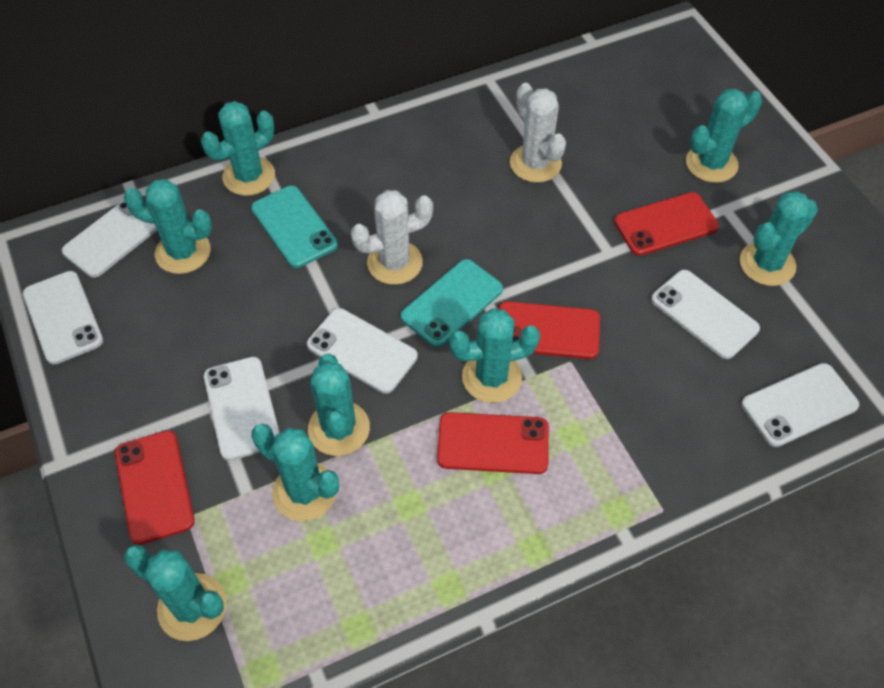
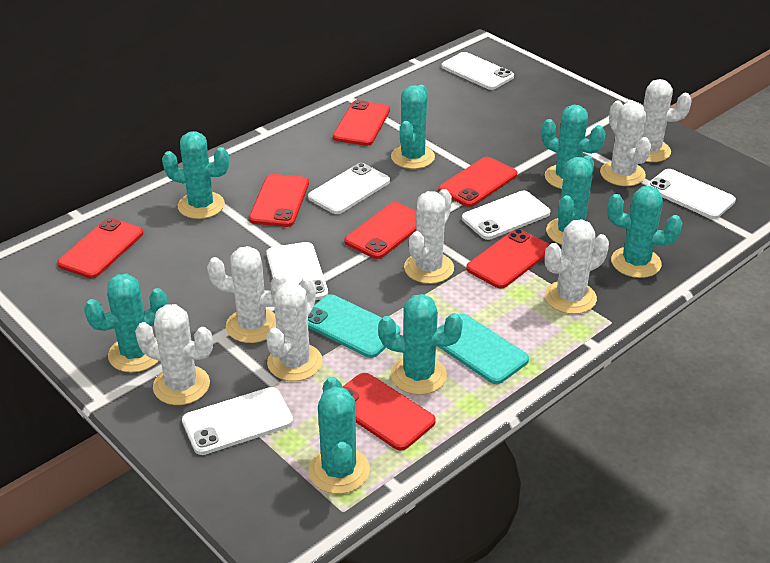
red phone: [115,431,195,545] [437,412,549,474] [499,301,600,359] [614,192,719,256] = 4 -> [57,218,143,279] [249,174,309,227] [333,100,390,146] [342,373,436,451] [344,202,416,259] [438,157,517,207] [466,229,550,289] = 7
white cactus: [351,190,433,285] [510,83,566,183] = 2 -> [135,304,213,405] [207,246,288,343] [266,277,323,381] [404,189,454,284] [545,219,609,314] [600,101,651,186] [625,79,692,162] = 7

